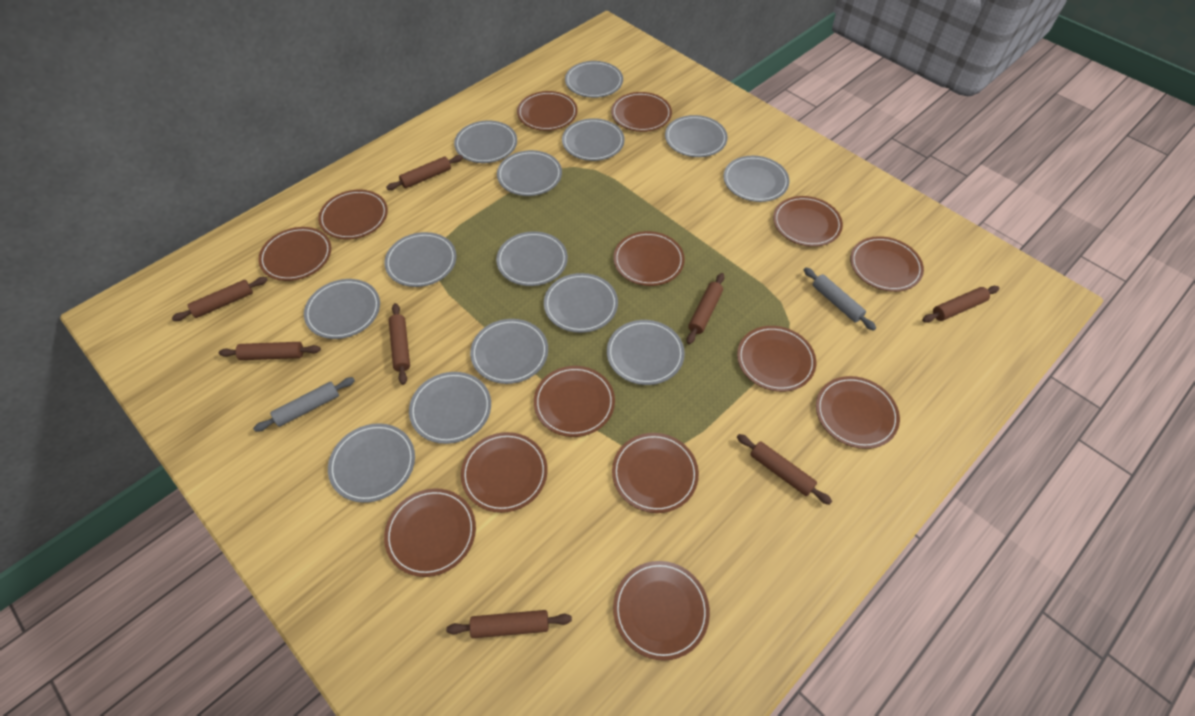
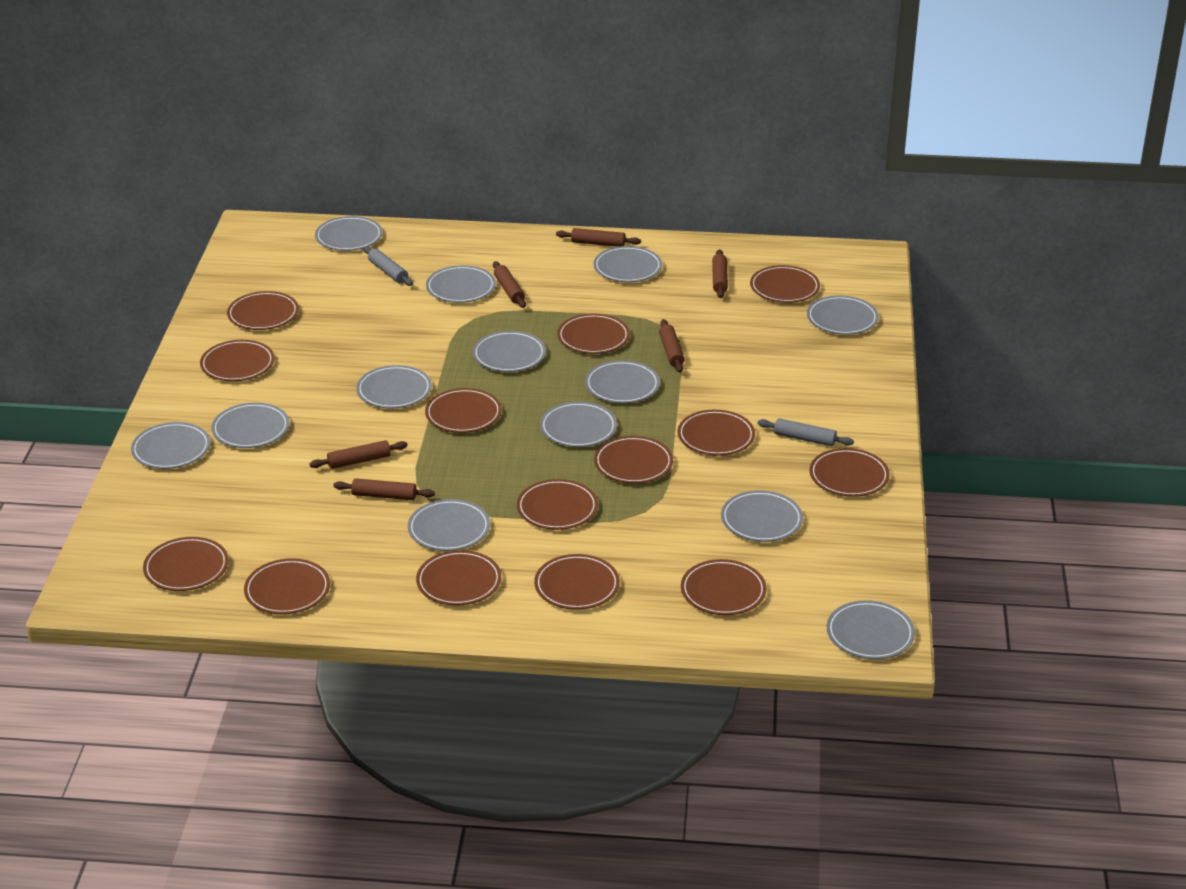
brown rolling pin: [172,277,268,321] [219,342,321,360] [386,155,463,190] [389,303,410,385] [446,610,572,638] [687,273,725,344] [737,434,832,505] [922,286,1000,323] = 8 -> [309,440,408,469] [333,478,435,500] [493,261,526,308] [556,228,641,247] [659,319,685,373] [712,249,728,298] = 6
grey plate: [304,279,380,339] [328,423,415,503] [384,232,457,287] [409,372,491,444] [454,120,517,163] [470,319,548,384] [496,231,568,286] [497,150,562,196] [544,273,618,333] [562,118,625,161] [565,61,623,98] [607,320,685,385] [665,115,728,157] [724,156,790,202] = 14 -> [131,422,210,469] [212,403,289,448] [315,216,383,251] [356,365,432,409] [408,499,490,551] [426,265,496,303] [473,331,546,372] [540,402,617,447] [585,360,660,403] [593,246,662,282] [721,490,803,542] [807,295,879,335] [827,600,915,659] = 13

